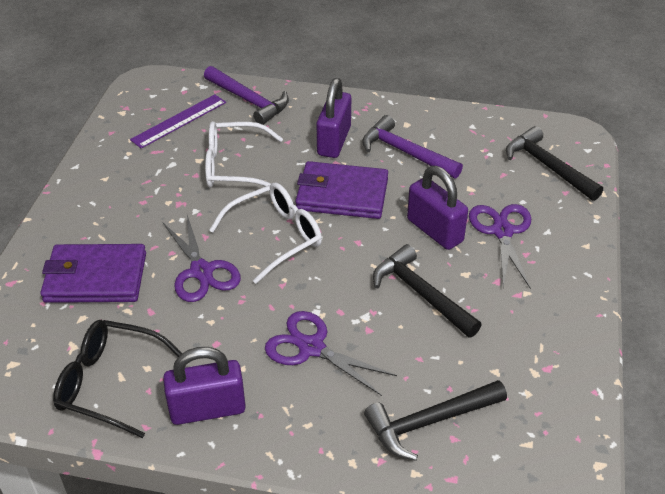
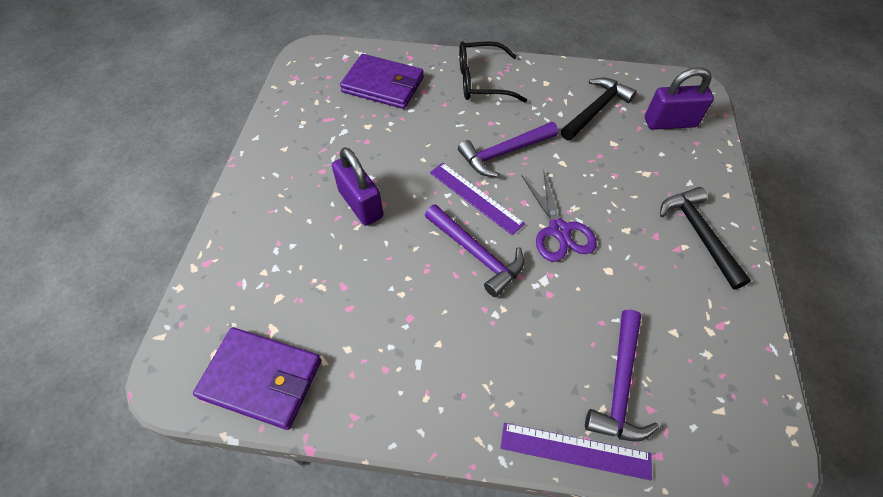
black hammer: [364,380,507,461] [373,244,482,338] [506,126,603,201] = 3 -> [561,78,637,140] [660,187,751,289] = 2
purple hammer: [204,66,289,125] [362,115,463,178] = 2 -> [425,204,524,297] [458,122,558,177] [585,310,659,442] = 3
purple padlock: [163,347,246,425] [317,78,351,158] [407,166,468,250] = 3 -> [332,147,383,226] [645,67,714,130] = 2
purple ruler: [130,94,226,149] = 1 -> [430,163,525,236] [501,423,652,480] = 2
purple scissors: [162,215,241,302] [265,311,397,396] [469,204,531,289] = 3 -> [521,170,597,262] = 1
white glasses: [205,121,283,187] [209,182,322,284] = 2 -> none = 0

